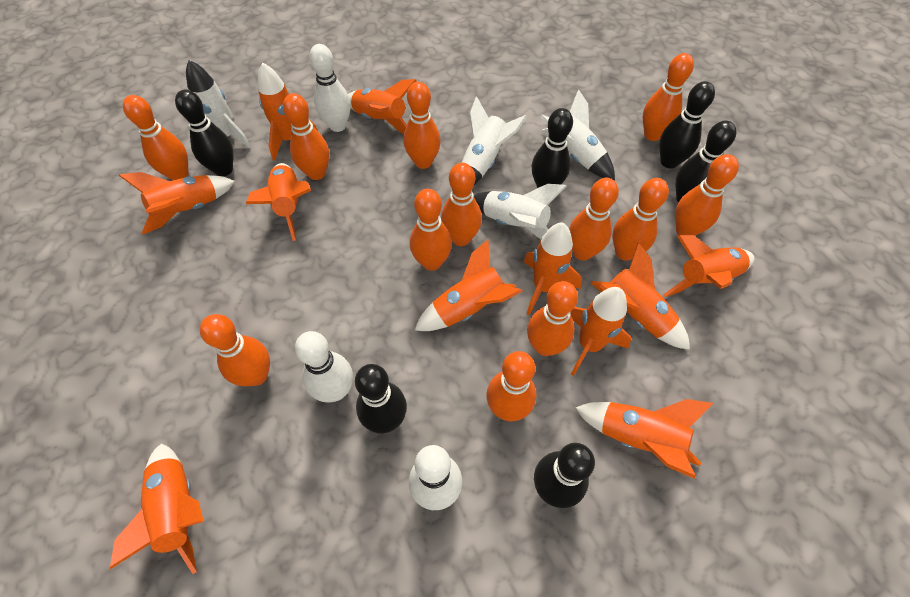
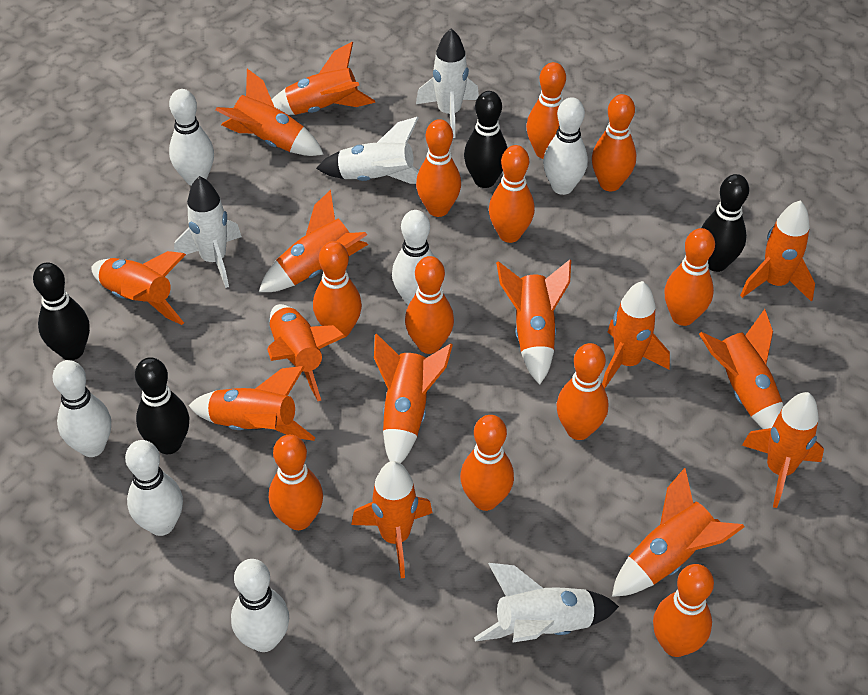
black bowling pin: [175,90,234,176] [355,364,407,433] [531,108,573,188] [534,443,595,508] [660,81,715,169] [676,121,736,202] = 6 -> [33,262,90,360] [135,357,189,454] [464,91,508,188] [701,174,749,272] = 4
orange bowling pin: [123,95,189,180] [200,314,270,386] [283,93,329,180] [403,82,441,169] [410,189,452,271] [441,163,482,246] [486,351,536,421] [527,281,578,356] [569,178,619,260] [612,178,669,261] [643,53,694,141] [675,154,739,236] = 12 -> [269,435,323,530] [313,241,362,338] [405,256,454,354] [416,119,461,217] [460,415,514,511] [489,145,535,243] [526,62,566,159] [557,343,608,440] [592,94,636,191] [653,564,714,657] [665,228,715,326] = 11
orange rocket: [110,443,204,574] [119,172,235,234] [246,163,311,241] [258,62,318,160] [348,79,417,134] [414,240,523,331] [524,222,582,315] [570,287,631,376] [575,399,714,479] [591,243,690,350] [663,235,754,297] = 11 -> [91,251,186,325] [188,366,315,441] [216,69,324,156] [259,190,368,292] [267,304,346,401] [271,42,375,115] [351,461,432,578] [374,334,453,463] [496,260,571,385] [602,281,670,389] [612,468,745,597] [699,309,783,429] [740,200,815,302] [742,392,824,508] = 14
white bowling pin: [295,331,353,403] [310,44,351,132] [409,445,462,510] = 3 -> [52,360,111,457] [125,440,183,536] [169,89,214,186] [231,559,289,652] [392,210,435,305] [543,97,588,195] = 6

